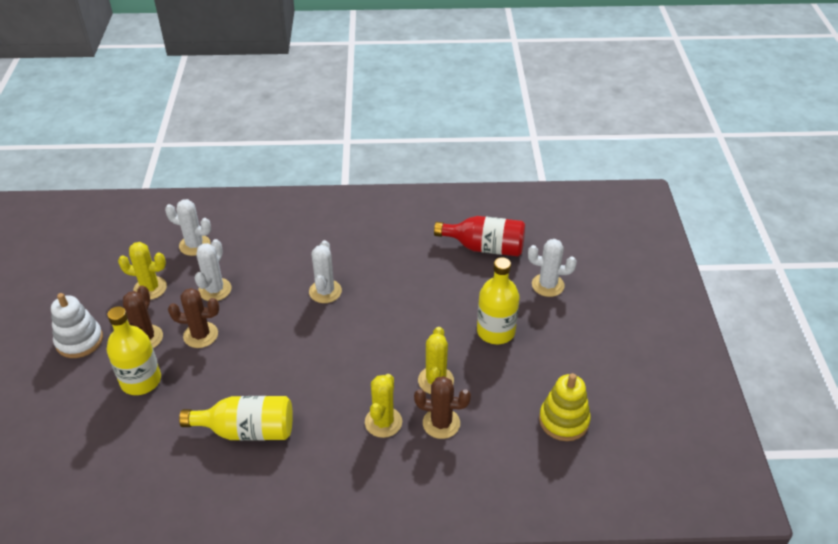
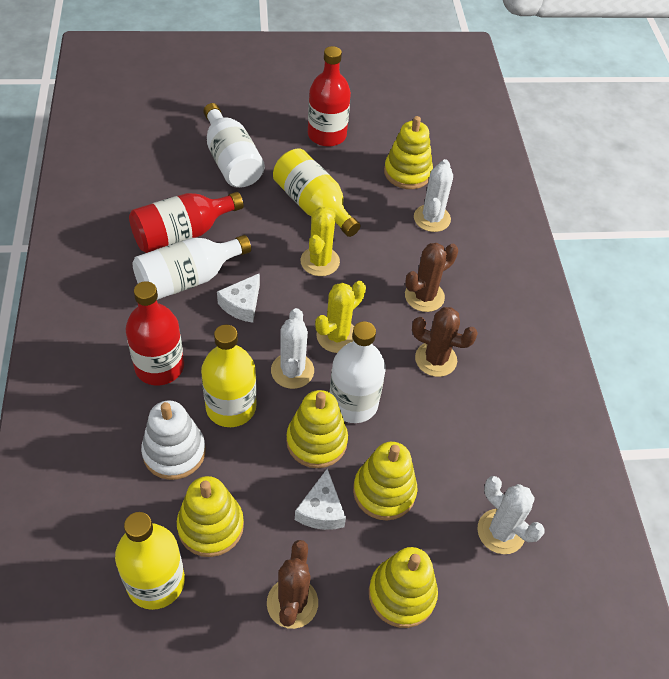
red bottle: [434,216,525,256] = 1 -> [126,281,184,385] [129,192,244,253] [308,46,351,147] = 3
white bottle: none = 0 -> [132,235,251,300] [203,103,265,188] [330,321,386,423] = 3
white cactus: [165,199,211,256] [195,239,232,301] [309,240,342,303] [528,239,577,297] = 4 -> [271,308,314,389] [414,159,453,232] [477,476,545,554] = 3
white cheese: none = 0 -> [217,273,260,323] [295,468,346,530] = 2
yellow cactus: [118,242,167,300] [365,374,402,438] [418,327,454,394] = 3 -> [300,207,340,276] [315,281,366,353] = 2
yellow stacking toy: [539,373,591,441] = 1 -> [177,476,244,557] [286,390,348,468] [353,442,418,521] [369,547,438,628] [384,116,433,189] = 5

